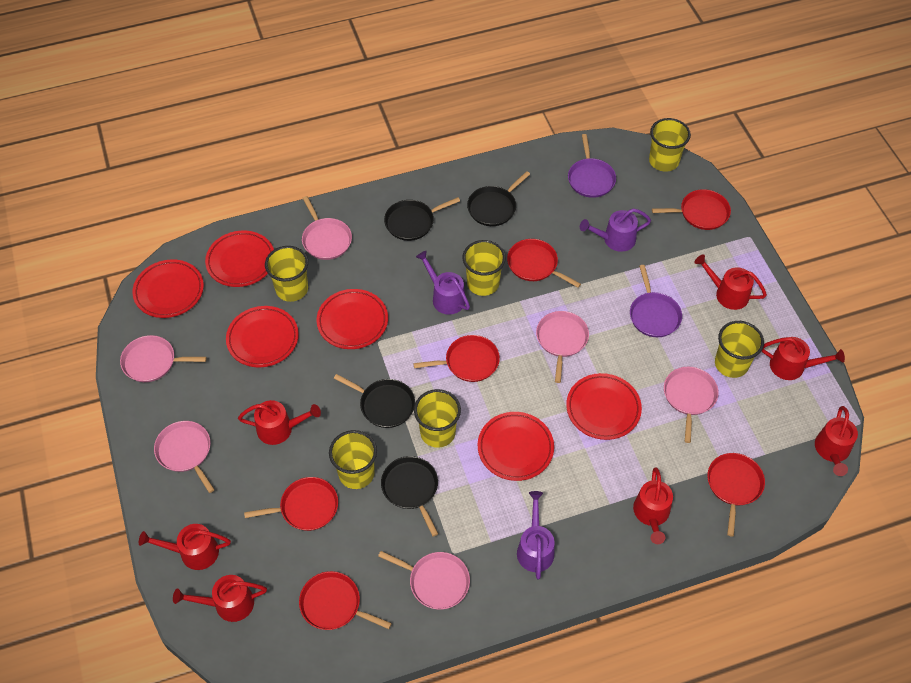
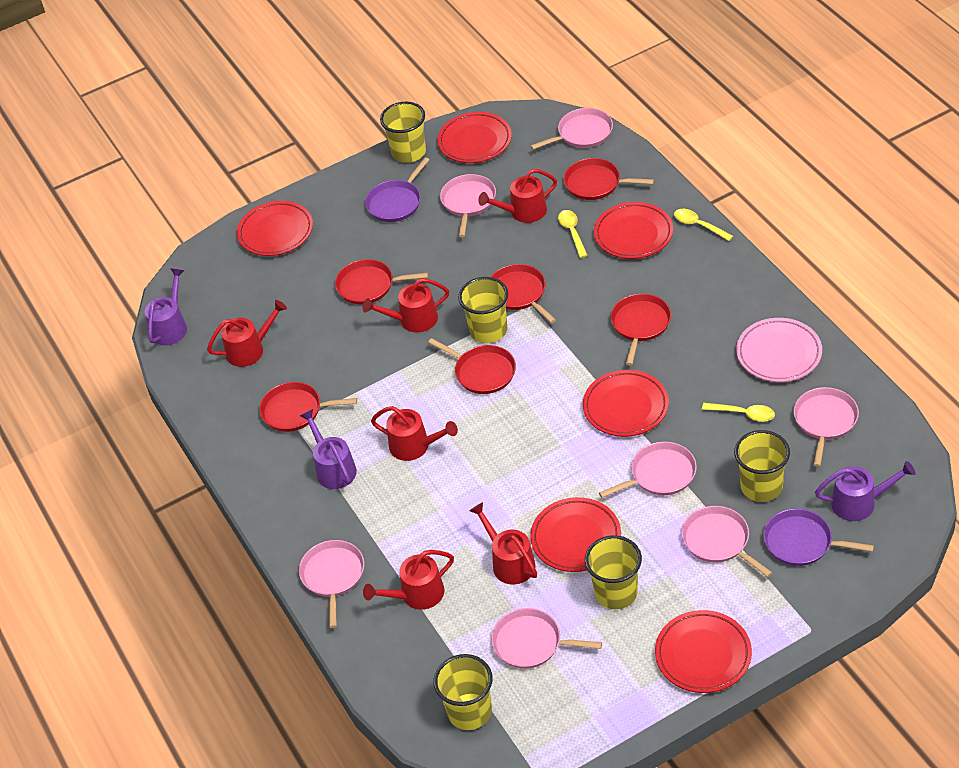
black pan: [334,374,415,428] [381,456,438,537] [384,197,460,241] [467,171,530,226] = 4 -> none = 0
pink pan: [120,335,207,382] [154,421,215,493] [302,196,352,260] [378,551,470,610] [536,311,589,383] [664,367,719,443] = 6 -> [299,540,364,628] [440,174,496,237] [491,608,602,669] [531,108,613,150] [599,442,697,498] [682,506,773,577] [794,387,859,467] = 7
pink plate: none = 0 -> [736,318,822,382] = 1
red watering can: [139,524,231,570] [173,575,267,622] [238,400,321,445] [633,467,673,544] [694,254,767,310] [762,337,845,380] [815,406,858,476] = 7 -> [207,300,287,367] [363,278,449,333] [363,550,454,610] [371,406,458,461] [470,502,537,585] [478,169,557,223] = 6
yellow cup: [265,246,308,302] [329,430,377,489] [414,389,461,448] [463,240,506,296] [649,118,691,172] [715,321,764,378] = 6 -> [380,102,426,163] [434,654,493,730] [458,277,508,343] [585,535,642,609] [734,430,790,502] = 5
yellow spoon: none = 0 -> [558,210,588,258] [674,209,733,241] [702,403,775,422] = 3

